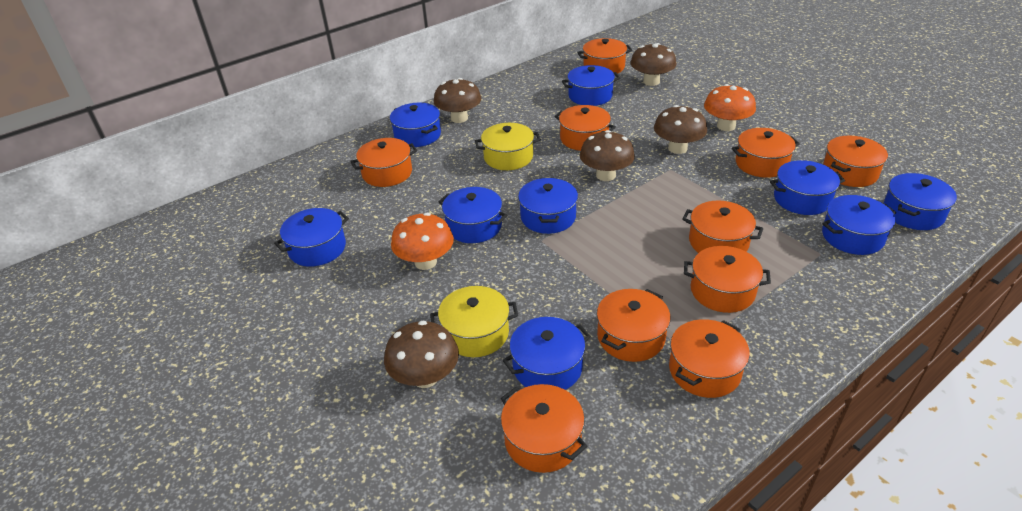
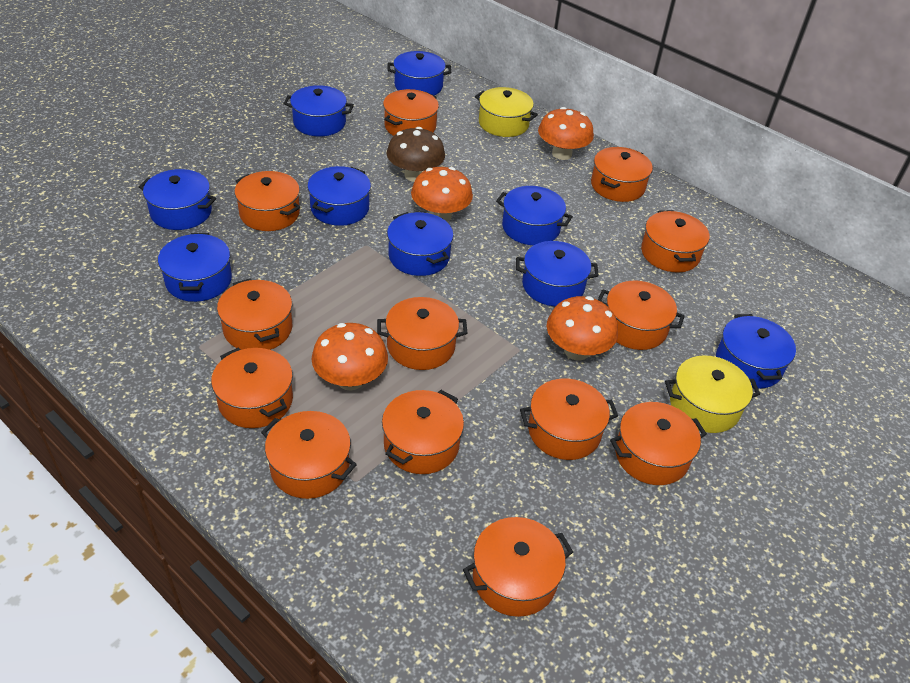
brown mushroom: [384,321,459,388] [434,78,482,123] [580,130,635,181] [630,43,676,86] [654,105,707,154] = 5 -> [387,127,445,182] = 1
orange mushroom: [391,213,454,270] [704,84,756,131] = 2 -> [312,323,388,390] [411,167,473,222] [538,107,594,160] [547,296,618,361] = 4
orange pot: [350,138,417,187] [501,384,587,473] [554,105,616,151] [577,38,632,74] [597,289,671,362] [669,319,750,398] [682,201,763,253] [684,246,771,313] [732,128,800,178] [823,136,888,187] = 10 -> [211,348,293,428] [217,278,292,350] [235,171,301,231] [261,411,357,499] [377,297,468,370] [382,390,464,474] [383,89,439,136] [463,517,573,617] [520,379,618,460] [591,147,653,202] [598,281,685,350] [610,402,707,485] [641,210,710,273] = 13

